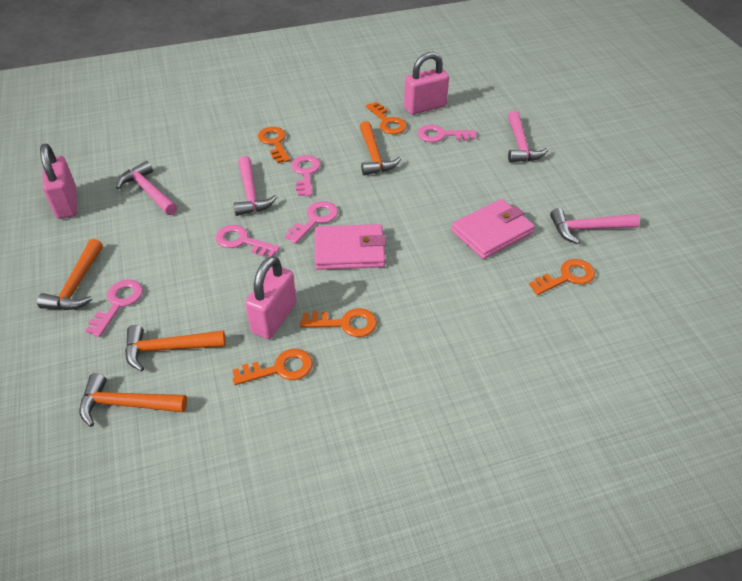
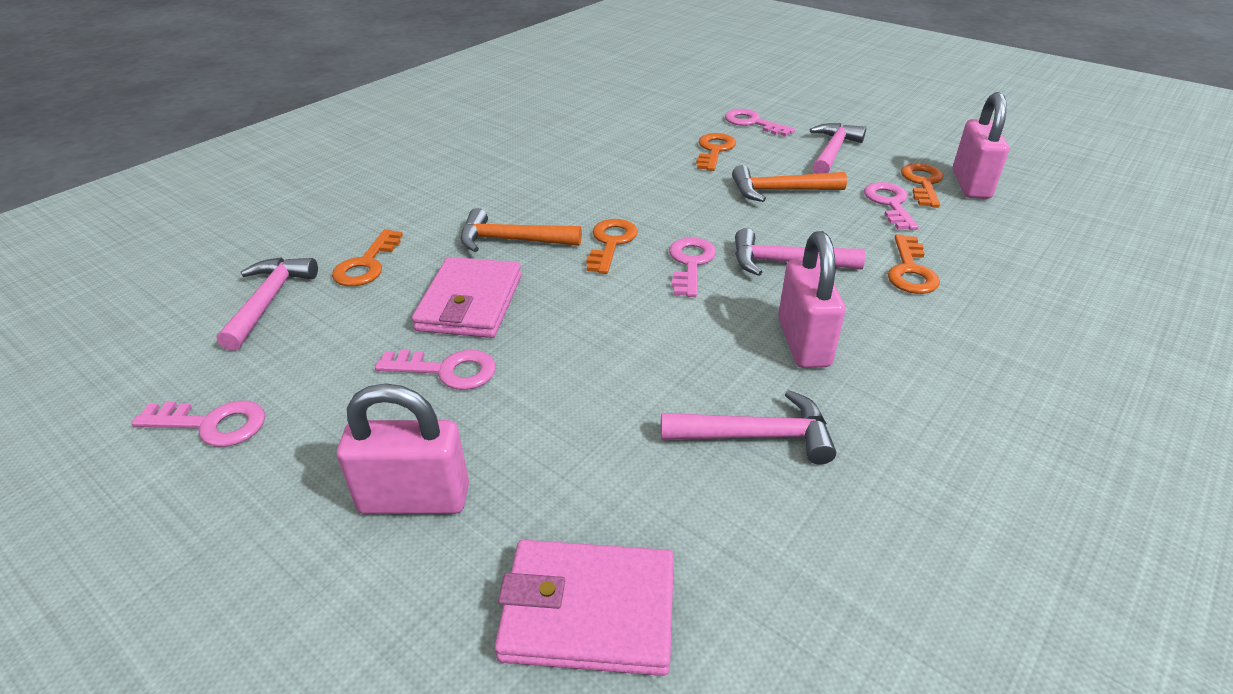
orange hammer: [37,239,103,310] [79,373,187,427] [125,325,226,371] [360,121,401,175] = 4 -> [461,208,582,252] [732,165,847,202] = 2

